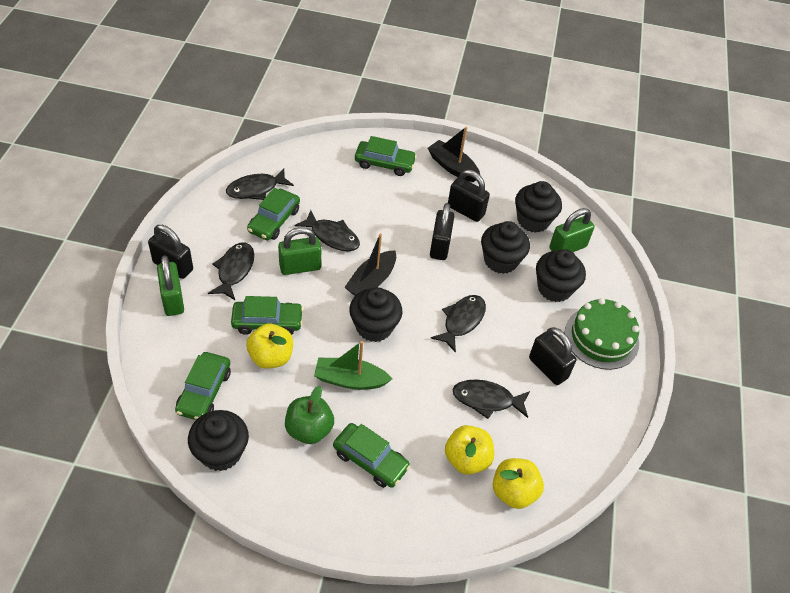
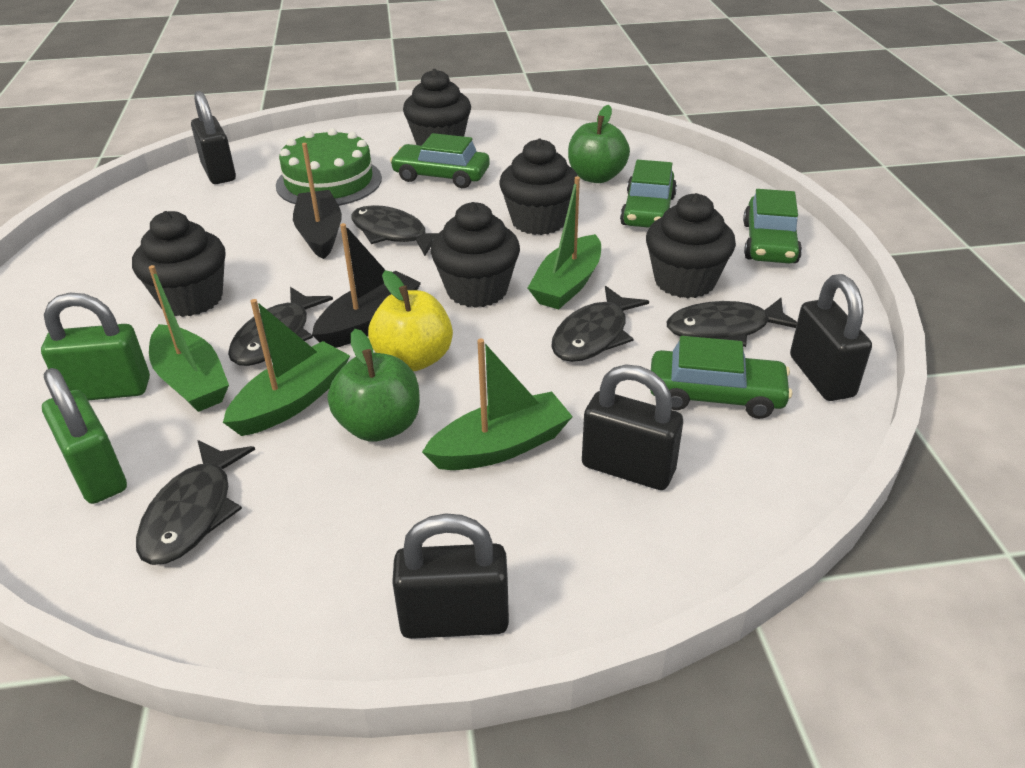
green apple: [285,386,334,444] = 1 -> [328,329,420,442] [568,105,630,183] = 2
green boat: [314,341,392,390] = 1 -> [149,265,229,412] [223,299,350,436] [422,339,573,470] [528,176,601,310] = 4
green car: [175,352,231,420] [231,296,303,335] [247,188,300,241] [333,423,411,488] [355,136,417,176] = 5 -> [390,133,490,188] [620,160,677,228] [650,336,792,419] [743,189,802,264] = 4
green padlock: [157,255,184,316] [278,227,321,275] [549,208,595,252] = 3 -> [41,293,150,400] [42,368,127,504] = 2
yellow apple: [246,323,293,369] [445,425,494,475] [493,458,544,509] = 3 -> [368,271,453,371] = 1

